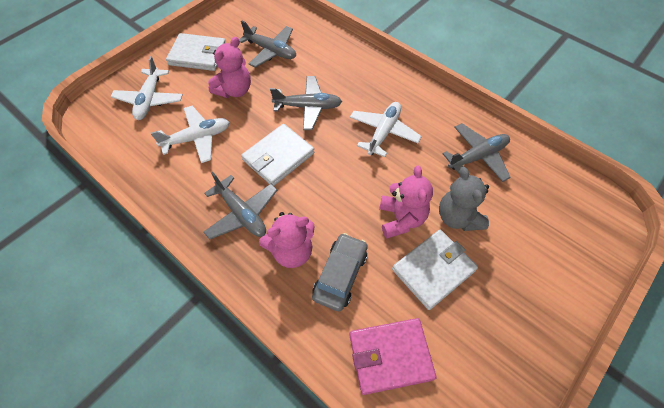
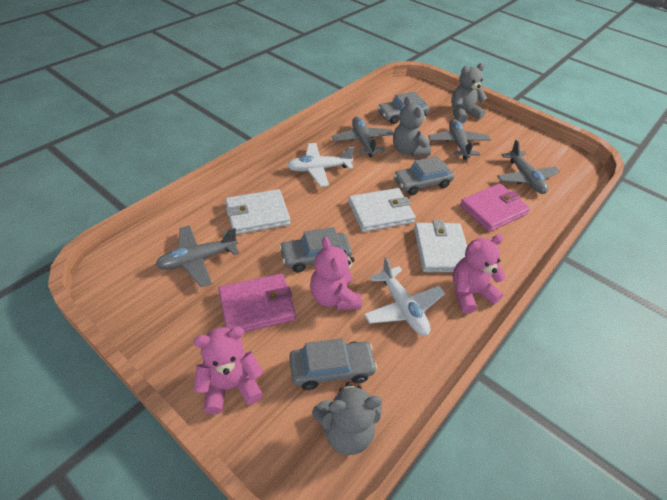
grey car: [312,233,368,311] = 1 -> [279,227,352,273] [289,338,377,390] [377,91,429,124] [393,156,454,195] = 4
grey teddy bear: [439,167,489,231] = 1 -> [312,382,382,455] [393,97,431,157] [451,63,487,123] = 3
pink wallet: [349,318,437,395] = 1 -> [218,274,296,332] [460,183,530,232] = 2
white plane: [111,56,183,120] [151,106,230,163] [350,102,422,157] = 3 -> [287,143,354,187] [364,257,445,336] = 2

